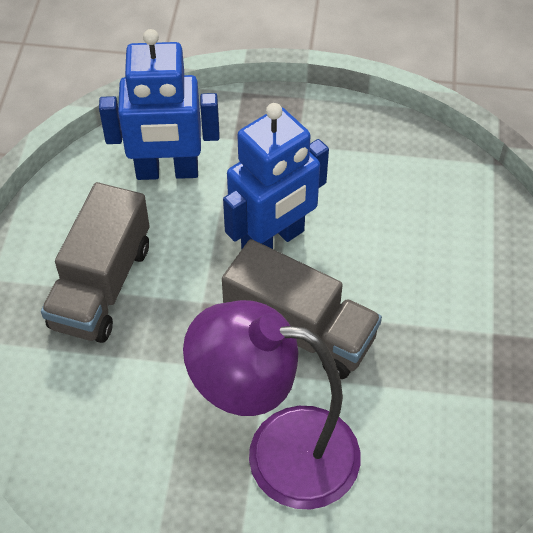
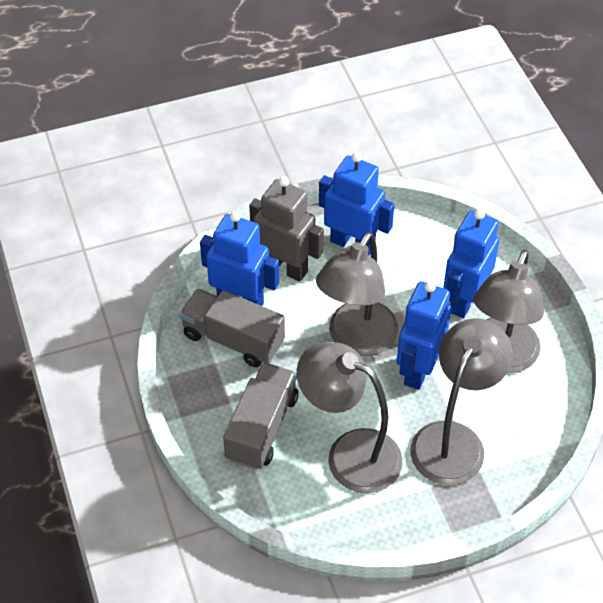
blue robot: [99,29,220,180] [223,103,329,249] = 2 -> [200,211,279,306] [319,152,394,256] [397,281,451,390] [443,209,500,318] = 4
grey lamp: none = 0 -> [297,342,403,493] [316,232,398,356] [410,318,513,485] [474,250,544,373] = 4
grey robot: none = 0 -> [249,176,324,282] = 1
purple lamp: [183,300,360,509] = 1 -> none = 0

